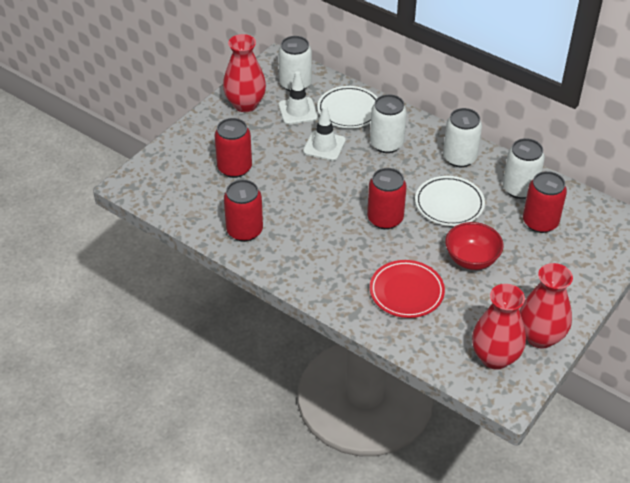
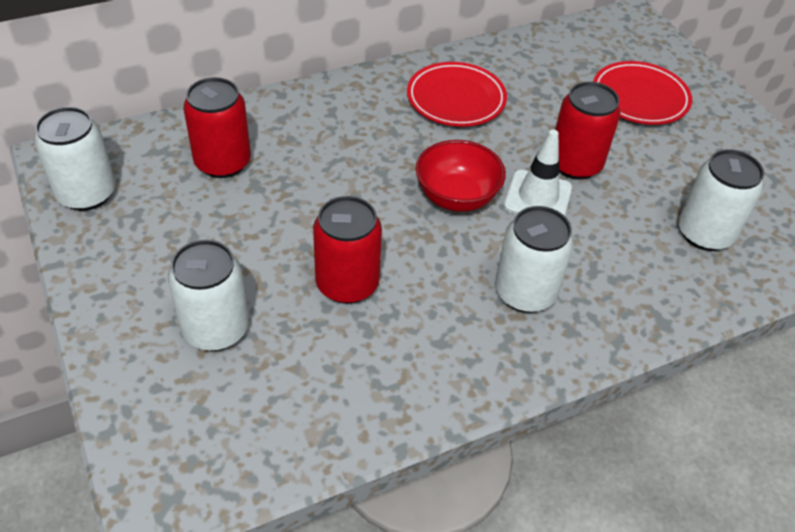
red can: [214,118,252,178] [224,180,263,242] [367,168,407,229] [523,171,567,233] = 4 -> [183,77,251,178] [313,196,382,304] [555,82,621,180] = 3
red plate: [370,260,445,318] = 1 -> [407,62,507,127] [593,61,692,125] = 2
red vase: [223,34,266,112] [472,284,526,370] [520,263,573,349] = 3 -> none = 0
white plate: [317,86,378,128] [415,176,485,226] = 2 -> none = 0
white traffic cone: [279,71,318,124] [303,106,346,161] = 2 -> [504,129,572,216] = 1

